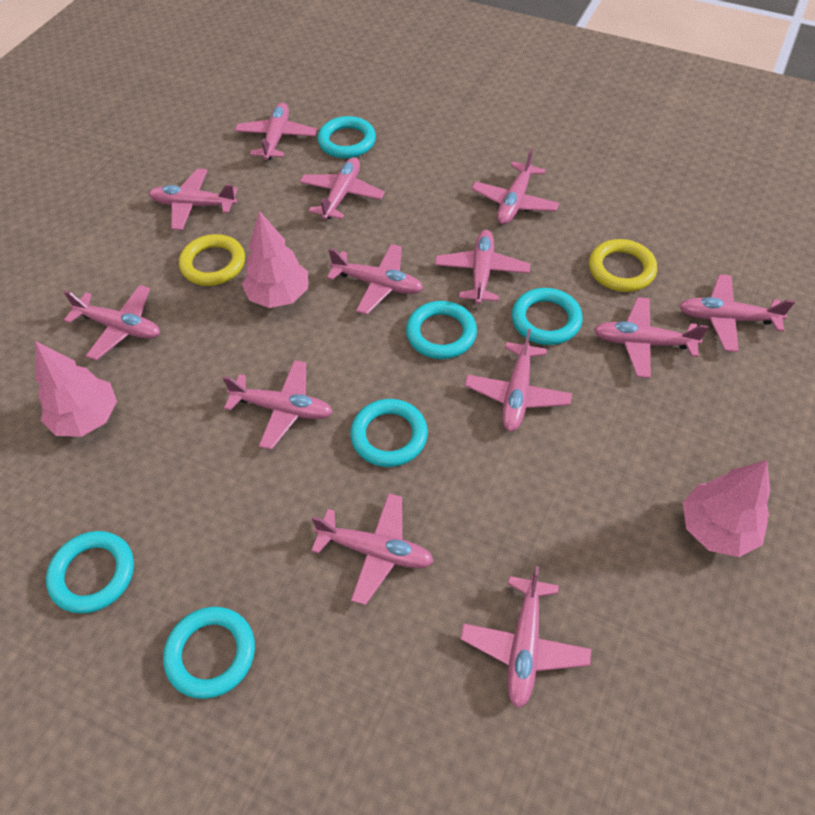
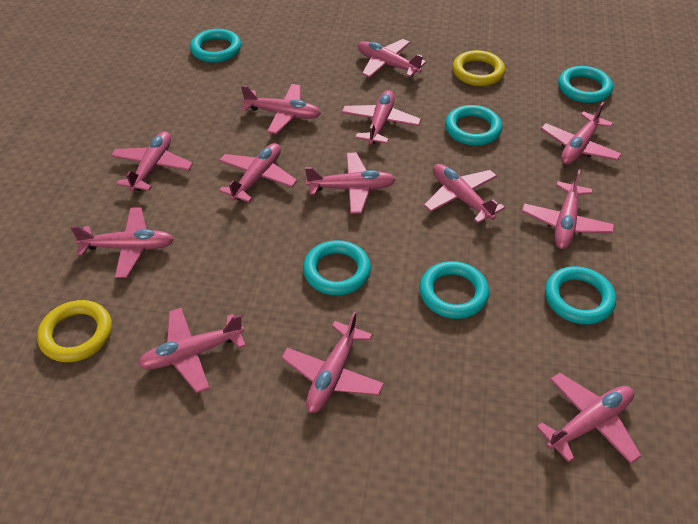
pink tree: [35,341,117,437] [242,211,308,308] [683,460,770,557] = 3 -> none = 0

